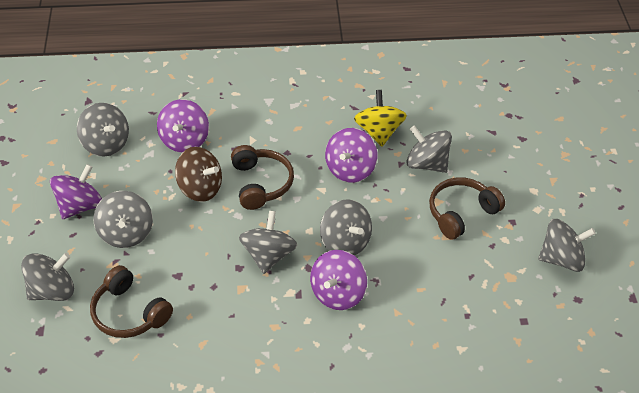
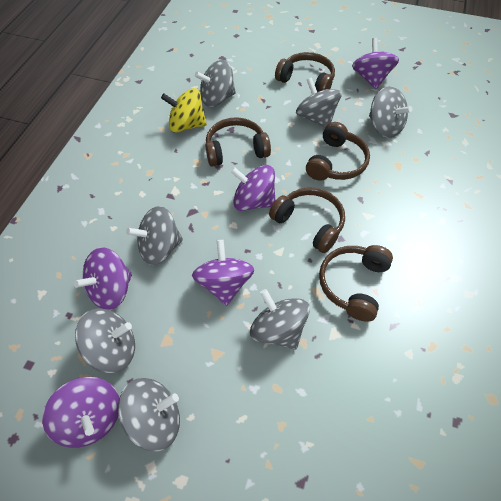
brown headphones: [90,265,173,338] [231,145,294,210] [429,177,505,240] = 3 -> [205,117,271,167] [269,187,345,253] [275,52,335,92] [306,122,370,181] [319,245,393,322] = 5
brown spinning top: [175,147,222,202] = 1 -> none = 0
purple spinning top: [50,164,102,219] [157,99,209,153] [310,250,367,310] [325,128,377,183] = 4 -> [42,377,119,448] [74,247,132,310] [192,240,254,306] [230,165,276,211] [352,38,399,89] = 5

